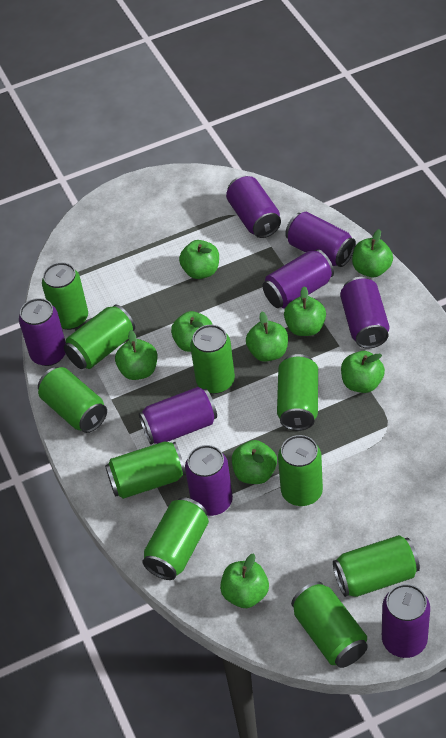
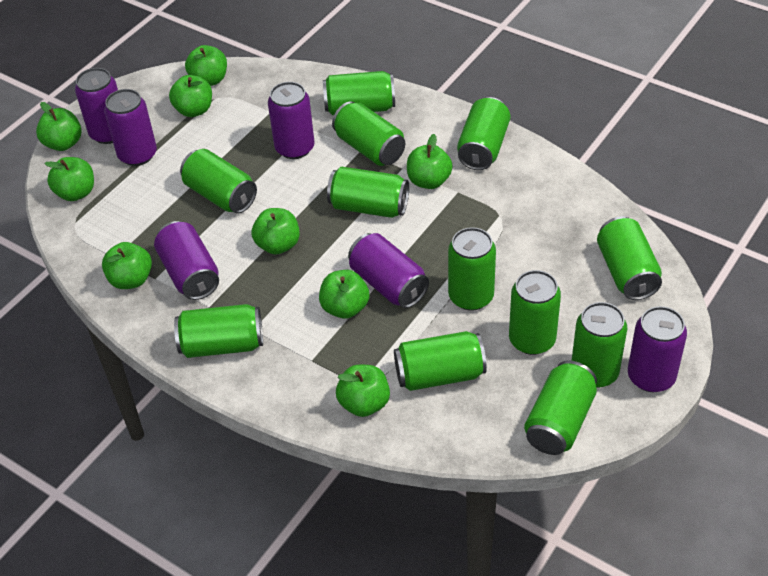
green can: [38,367,107,433] [42,262,88,330] [64,305,135,369] [105,441,186,499] [143,497,209,580] [190,325,235,394] [277,354,318,431] [278,435,323,506] [291,582,368,668] [333,535,420,597] = 10 -> [174,304,263,358] [180,149,257,213] [323,71,395,115] [327,167,409,218] [332,101,405,166] [394,331,487,391] [448,227,496,311] [457,97,511,170] [509,270,561,355] [524,361,597,455] [571,302,627,388] [597,216,662,300] = 12
purple can: [19,298,66,366] [139,387,217,445] [185,445,233,516] [226,176,281,238] [262,249,334,309] [285,212,356,267] [340,277,389,349] [382,584,430,658] = 8 -> [75,68,118,144] [104,89,157,166] [154,221,219,300] [268,82,315,159] [348,233,429,308] [628,306,687,392] = 6

